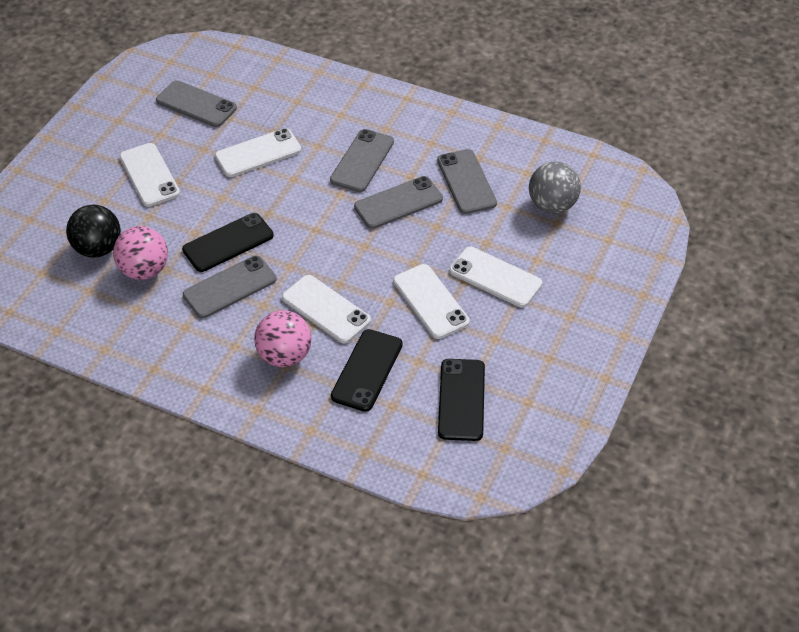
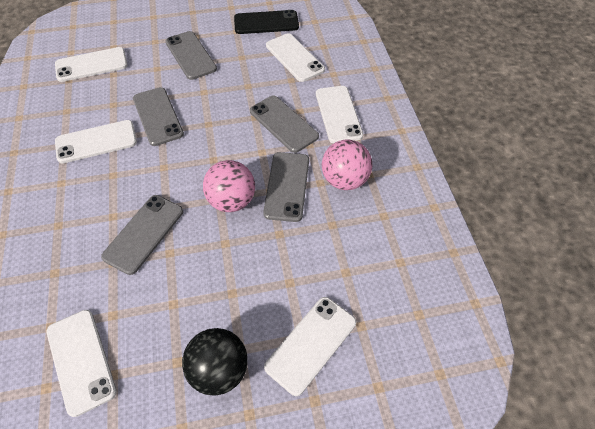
black phone: [182,213,274,272] [331,329,403,412] [438,359,485,441] = 3 -> [234,10,299,34] = 1
grey ball: [529,162,581,213] = 1 -> none = 0
white phone: [119,143,180,207] [215,128,301,177] [282,275,371,343] [393,264,470,339] [449,247,542,307] = 5 -> [47,310,117,417] [55,47,128,82] [55,120,137,164] [264,297,356,396] [266,34,325,82] [316,86,363,144] = 6

